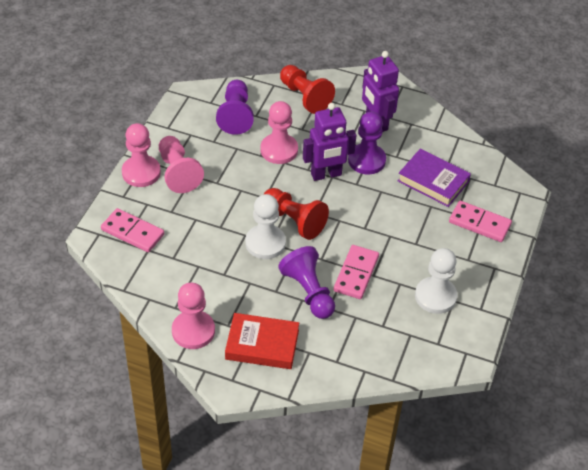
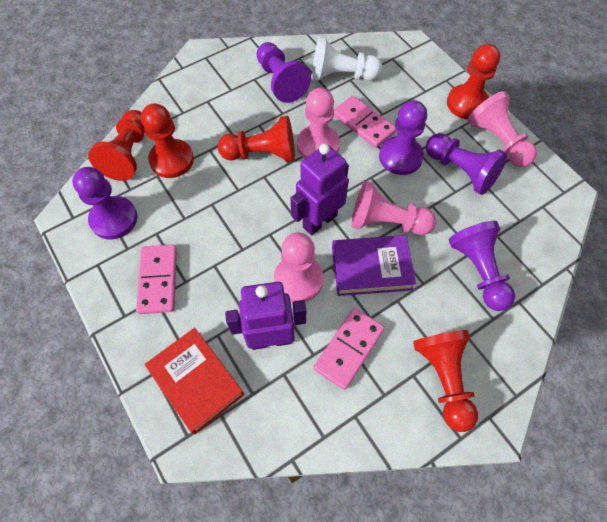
purple pawn: [216,80,254,135] [278,246,335,319] [348,112,386,174] = 3 -> [72,167,137,240] [256,42,311,103] [379,100,427,175] [426,133,508,195] [449,221,515,311] = 5
red pawn: [264,188,329,240] [280,65,335,114] = 2 -> [88,110,145,181] [141,103,194,178] [218,116,295,162] [413,330,478,432] [447,44,500,119] = 5
white pawn: [245,194,286,259] [415,248,458,314] = 2 -> [312,36,382,81] = 1

